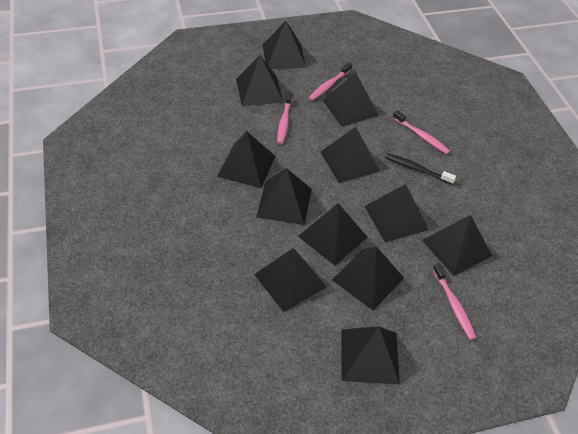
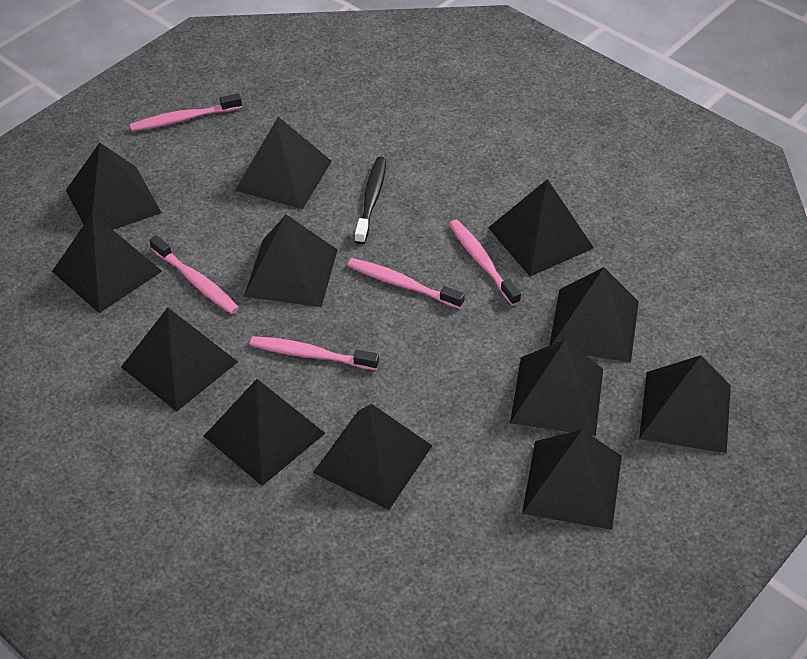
pink toothbrush: [277,91,292,144] [308,62,352,101] [393,110,450,154] [433,263,476,340] = 4 -> [130,93,242,132] [149,235,239,314] [250,336,379,370] [347,258,465,309] [449,220,521,306] = 5

